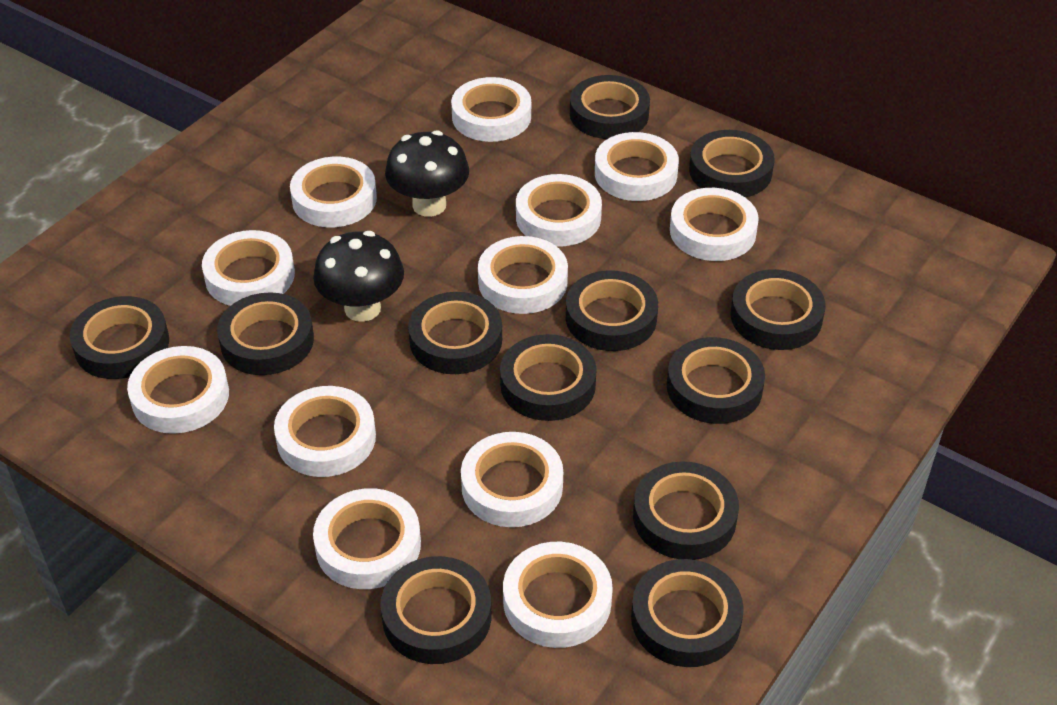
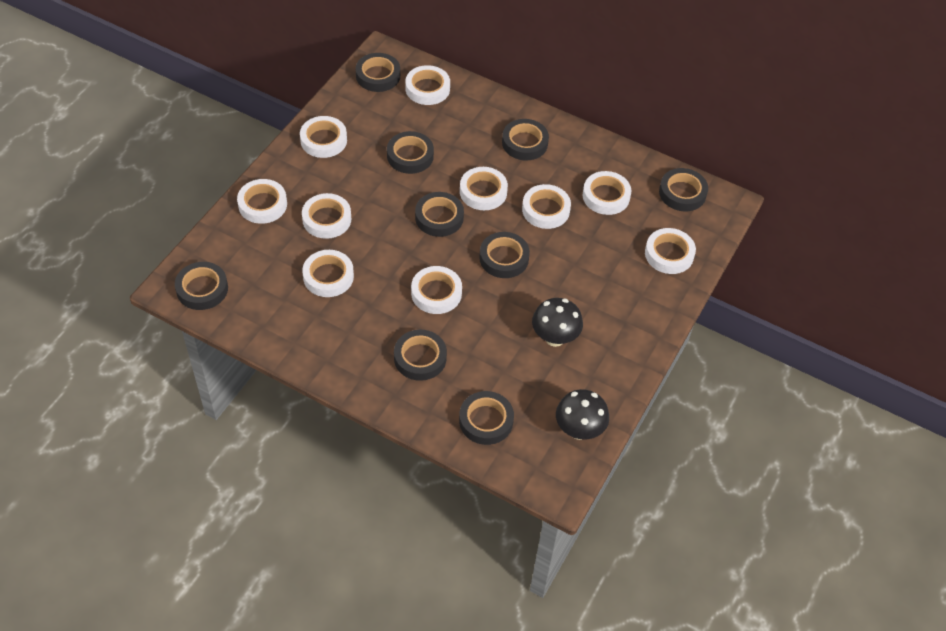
black tape: [70,296,169,379] [217,292,314,375] [380,556,491,664] [408,292,502,374] [500,334,597,421] [566,270,658,351] [570,75,650,139] [631,559,744,667] [633,461,739,560] [667,337,765,424] [689,130,774,197] [730,269,825,350] = 12 -> [175,262,228,310] [356,53,400,92] [387,131,434,174] [394,330,447,381] [415,192,464,237] [459,391,514,445] [479,232,530,278] [502,119,549,160] [659,168,708,211] = 9
white tape: [127,346,229,434] [202,230,295,306] [274,386,376,477] [290,157,377,227] [313,488,421,589] [451,77,531,142] [461,432,563,527] [478,236,568,314] [503,542,613,648] [516,174,602,246] [595,132,679,201] [670,188,759,261] = 12 -> [237,179,287,224] [300,116,347,158] [302,193,351,239] [302,250,354,297] [405,65,450,105] [411,266,462,314] [460,167,508,210] [522,184,571,229] [583,171,631,215] [645,228,696,274] = 10

